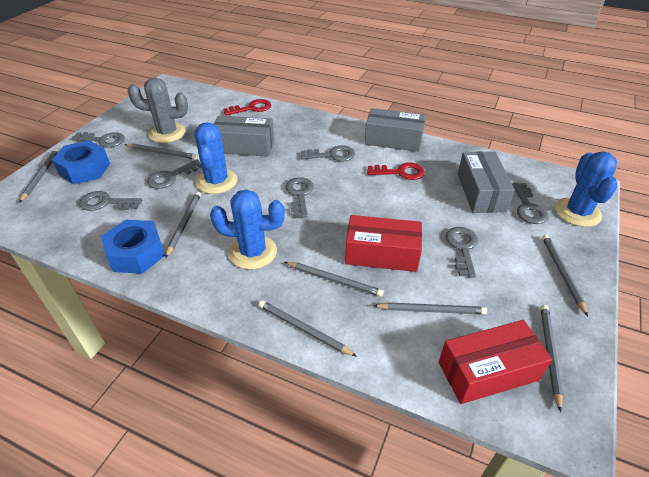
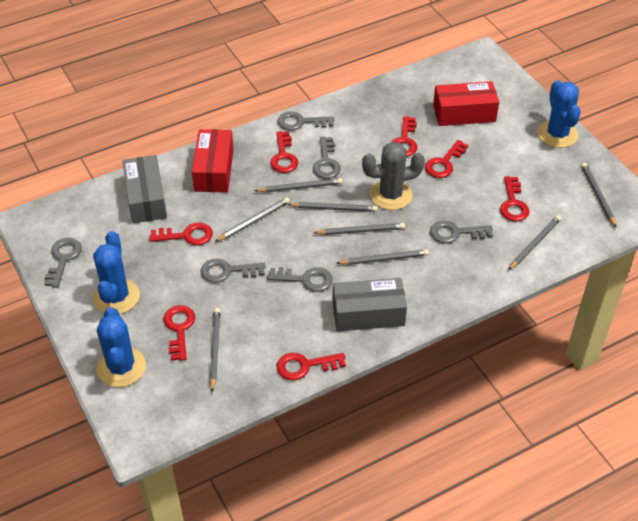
blue nut: [52,140,110,184] [101,220,165,274] = 2 -> none = 0
grey box: [214,115,274,157] [365,108,426,152] [458,152,515,213] = 3 -> [123,155,167,224] [332,278,407,331] = 2
grey key: [71,132,125,147] [79,191,142,211] [147,159,202,189] [286,177,314,218] [300,145,355,162] [446,227,478,278] [512,183,548,224] = 7 -> [44,238,82,288] [201,258,265,283] [267,267,333,292] [277,111,335,131] [313,137,341,179] [430,221,493,244] = 6
red key: [223,99,271,116] [367,162,425,180] = 2 -> [149,222,213,246] [163,305,195,361] [270,131,298,173] [277,353,346,380] [392,116,417,157] [425,140,468,178] [500,176,530,222] = 7

